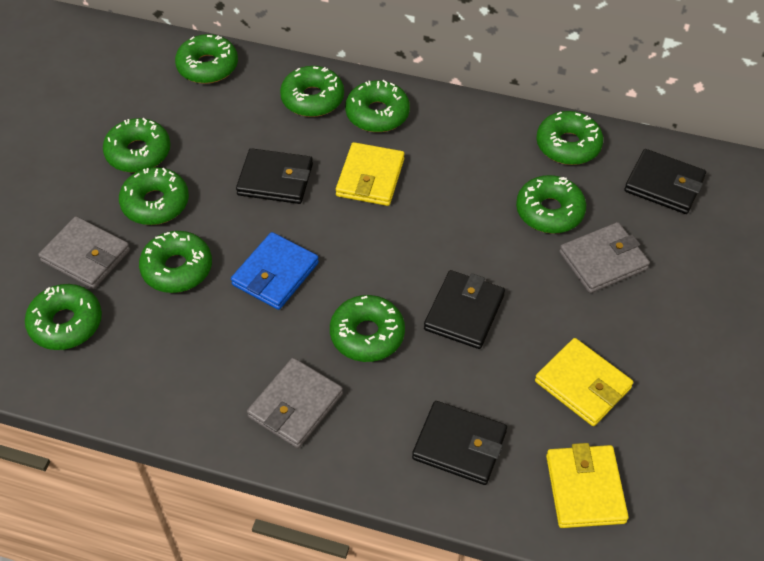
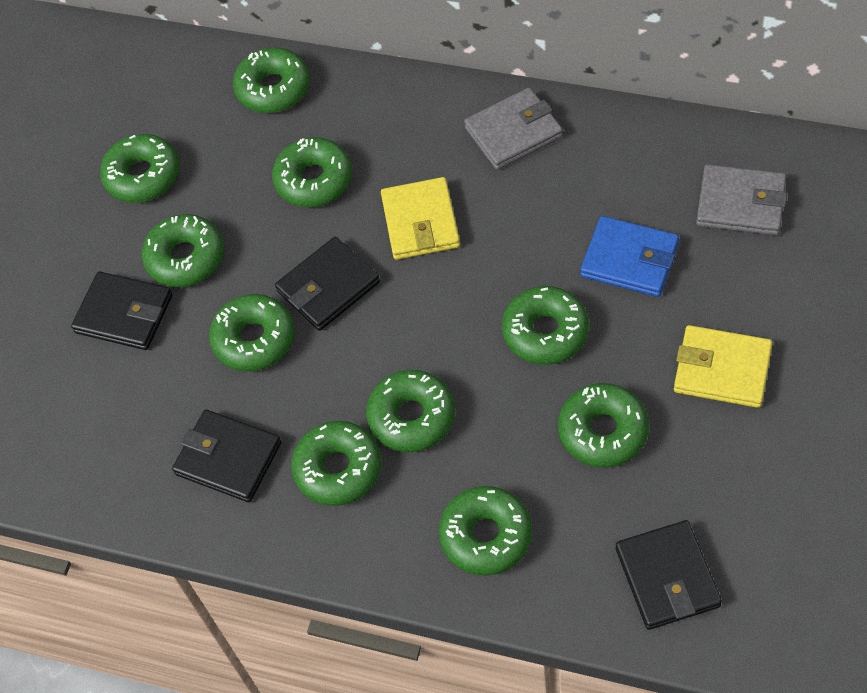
grey wallet: [38,216,130,289] [247,358,343,448] [559,222,650,293] = 3 -> [464,88,563,170] [696,165,787,236] = 2
yellow wallet: [336,142,405,206] [535,338,633,426] [546,443,629,528] = 3 -> [381,177,460,260] [674,325,772,408] = 2

